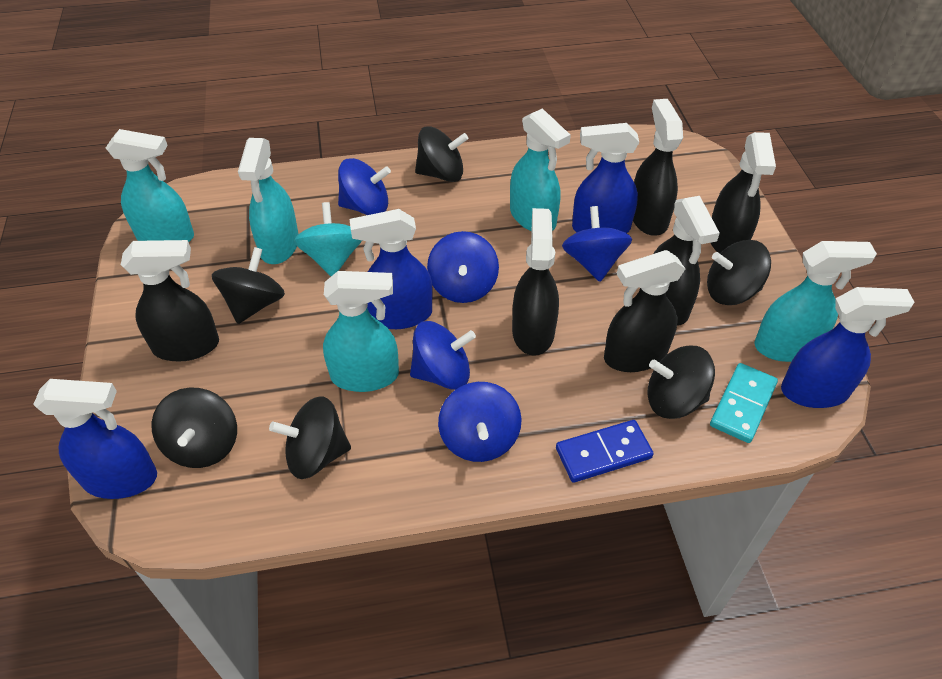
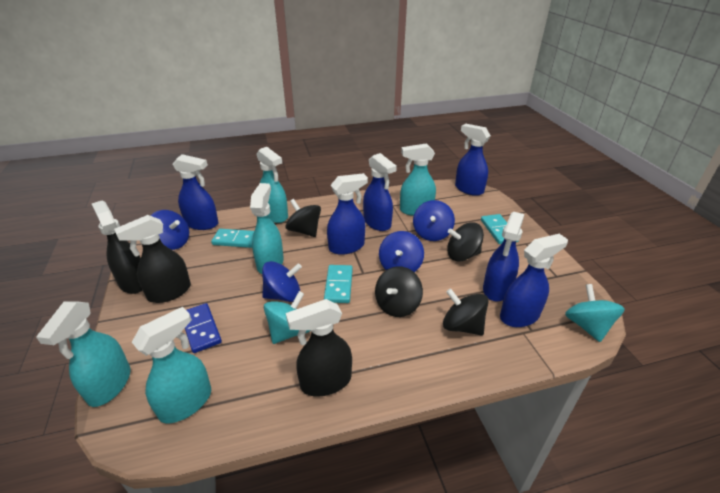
black spinning top: [151,387,237,468] [212,247,285,324] [269,396,351,479] [415,126,468,182] [648,346,715,419] [707,240,771,305] = 6 -> [285,199,321,237] [375,266,423,317] [443,288,489,336] [447,222,484,261] = 4
black spray bottle: [121,240,219,362] [512,208,559,356] [604,250,685,372] [633,99,683,236] [653,196,720,326] [711,132,776,253] = 6 -> [92,200,143,294] [114,215,191,303] [286,299,352,397] = 3
blue spinning top: [338,158,391,215] [410,321,476,390] [427,231,499,303] [438,382,522,462] [562,206,632,282] = 5 -> [150,210,189,250] [262,261,302,302] [379,231,424,272] [413,200,455,241] = 4
blue spray bottle: [33,379,157,499] [350,209,433,329] [572,123,639,233] [781,287,914,408] = 4 -> [172,154,218,230] [327,173,368,255] [363,153,397,231] [455,124,491,196] [483,212,524,301] [500,234,568,327] = 6
turquoise domino: [710,363,778,443] = 1 -> [211,229,254,248] [324,265,353,303] [481,214,518,244] = 3
turquoise spinning top: [294,202,362,276] = 1 -> [264,291,311,344] [565,284,625,342] = 2

